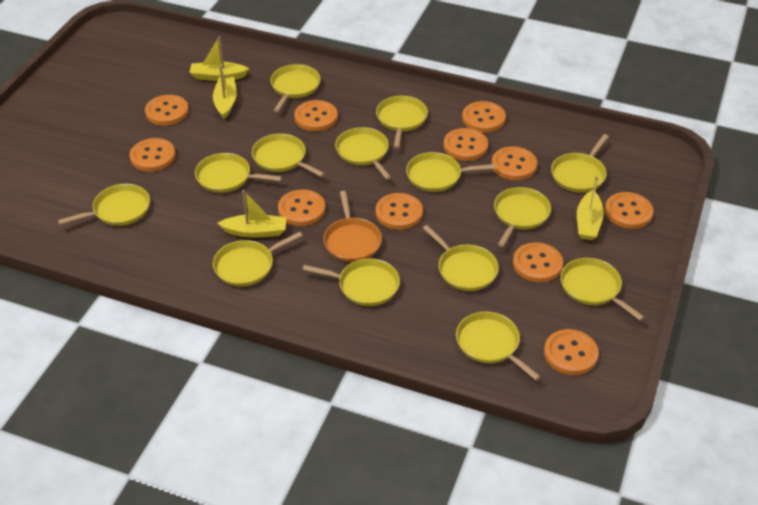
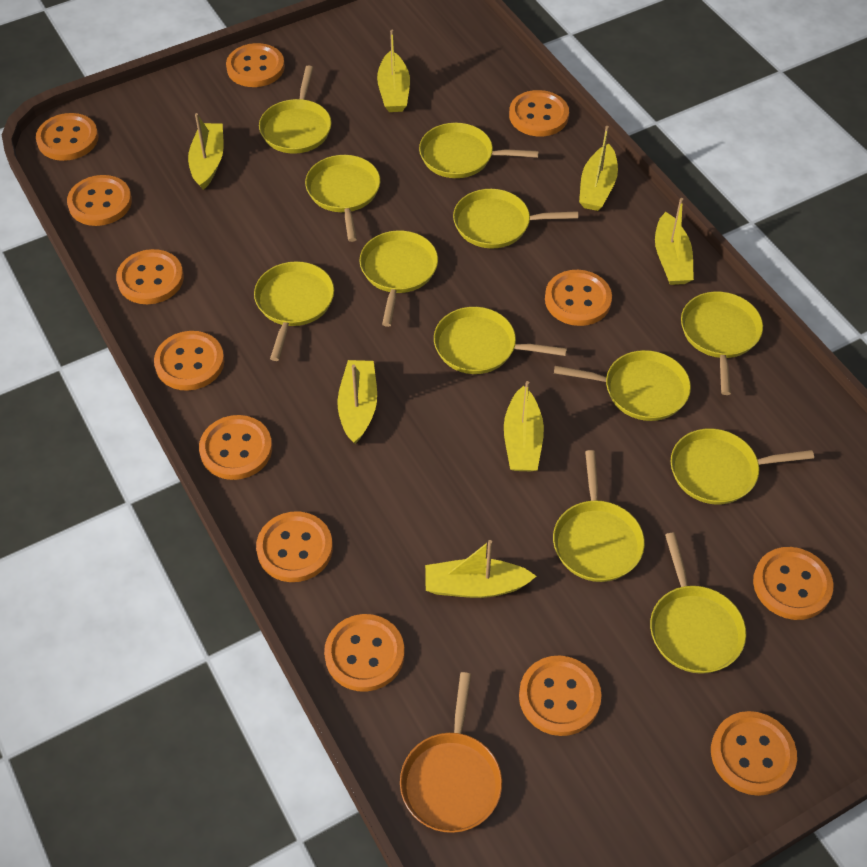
orange button: [129,138,175,172] [145,95,189,125] [278,189,325,226] [294,100,338,131] [376,193,423,230] [444,128,488,161] [462,101,506,132] [492,146,537,180] [513,242,563,282] [544,329,599,375] [605,192,653,229] = 11 -> [36,113,99,161] [67,175,132,226] [116,249,184,304] [154,331,224,391] [199,415,272,480] [226,43,285,87] [256,511,333,582] [324,614,405,692] [509,90,569,136] [519,656,601,736] [545,270,612,326] [711,711,797,796] [753,547,833,620] = 13
yellow boat: [189,36,249,81] [213,65,237,119] [218,190,287,238] [577,176,604,240] = 4 -> [188,113,224,190] [337,360,377,444] [377,30,410,112] [425,540,536,598] [504,381,544,471] [579,126,618,211] [655,198,694,285] = 7
yellow pan: [58,184,150,226] [195,153,282,193] [213,231,303,286] [252,134,325,177] [270,64,321,112] [303,259,400,306] [335,127,391,180] [376,96,428,148] [406,152,496,192] [423,225,499,291] [456,312,541,381] [494,187,551,247] [551,134,609,193] [560,258,644,321] = 14 -> [254,261,334,361] [259,66,331,154] [305,155,380,242] [360,230,438,327] [419,123,539,178] [434,307,567,374] [453,189,578,249] [553,450,645,582] [554,350,691,421] [650,533,746,674] [671,428,814,504] [681,292,763,395] = 12

